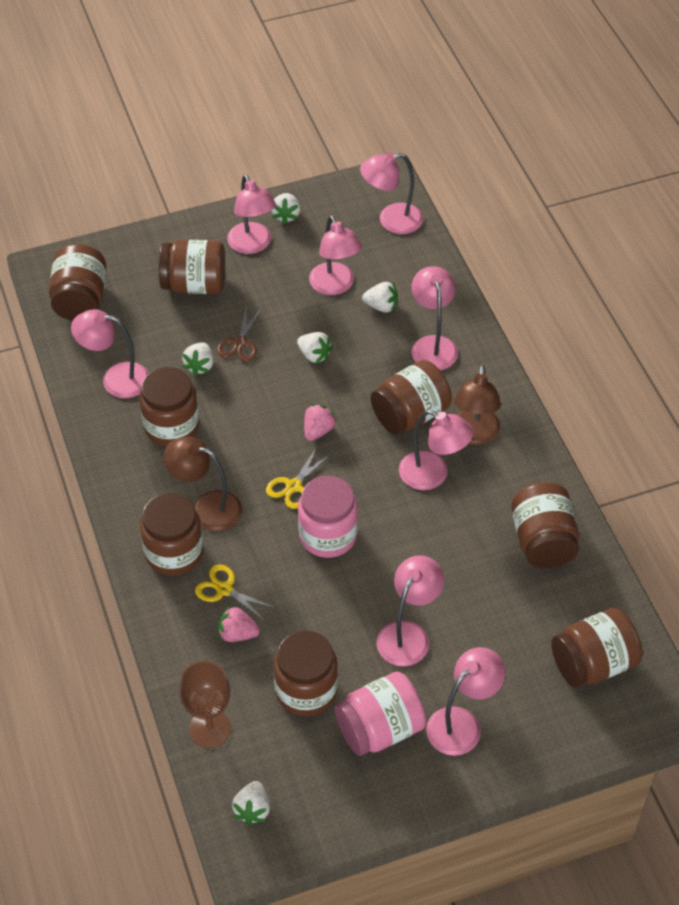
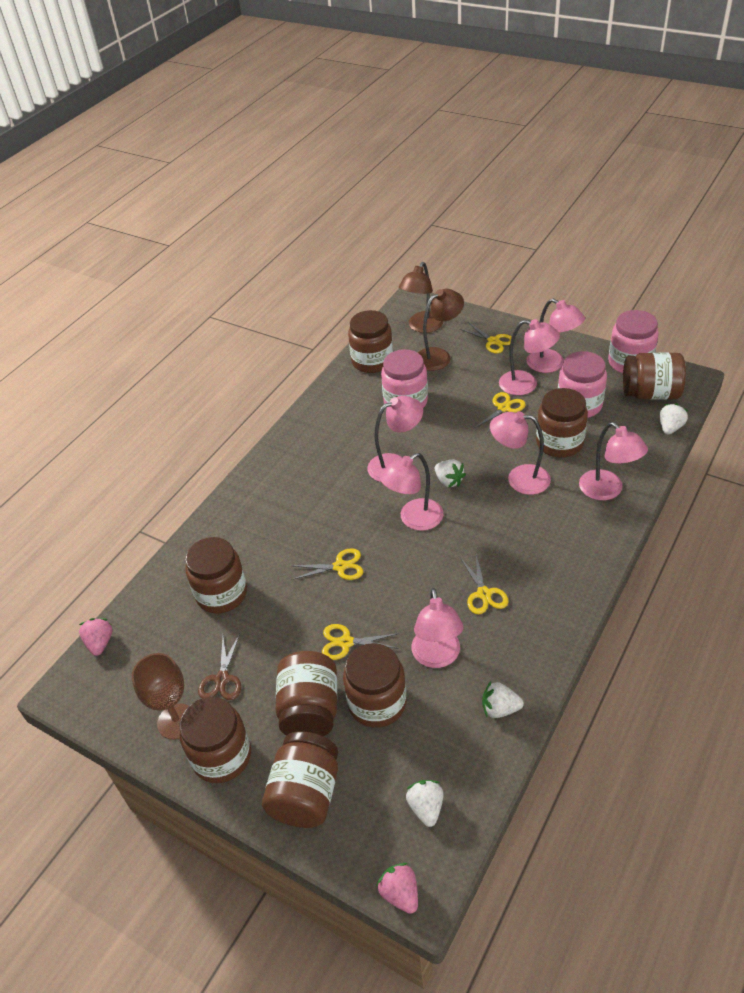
pink jar: [298,476,358,558] [334,672,426,756] = 2 -> [381,349,428,408] [558,351,607,418] [608,310,659,373] = 3
pink lamp: [71,309,149,398] [227,174,276,254] [309,215,362,295] [360,152,423,234] [376,555,444,666] [399,410,474,490] [411,266,458,370] [426,647,505,756] = 8 -> [367,396,423,482] [380,453,443,531] [412,588,463,668] [490,411,551,495] [499,319,560,395] [526,299,585,373] [579,422,648,500] = 7
white strawberry: [182,342,214,376] [232,781,270,825] [271,193,300,224] [297,332,333,364] [362,282,398,312] = 5 -> [406,780,443,827] [434,460,466,488] [482,681,524,718] [660,403,688,435] = 4
yellow scissors: [195,564,276,622] [266,447,332,509] = 2 -> [292,548,363,580] [322,624,399,660] [460,322,515,353] [460,554,509,614] [475,392,526,435] = 5

